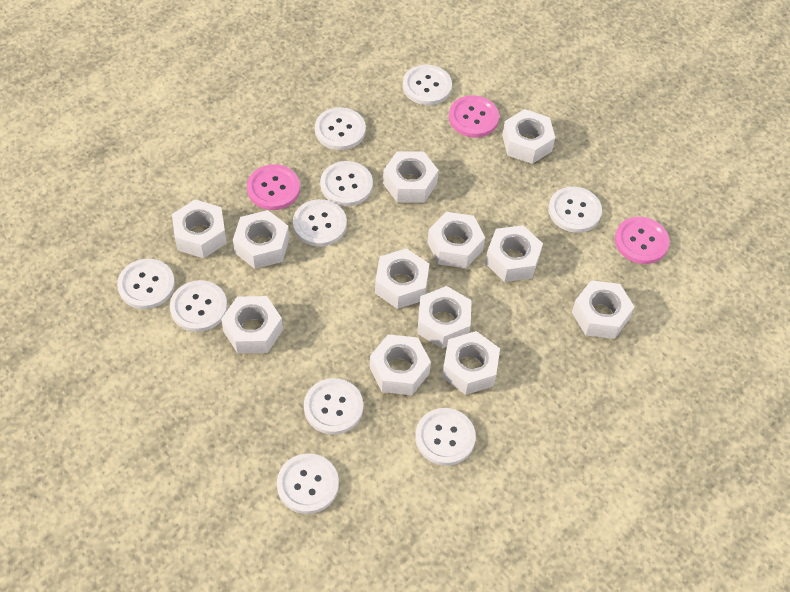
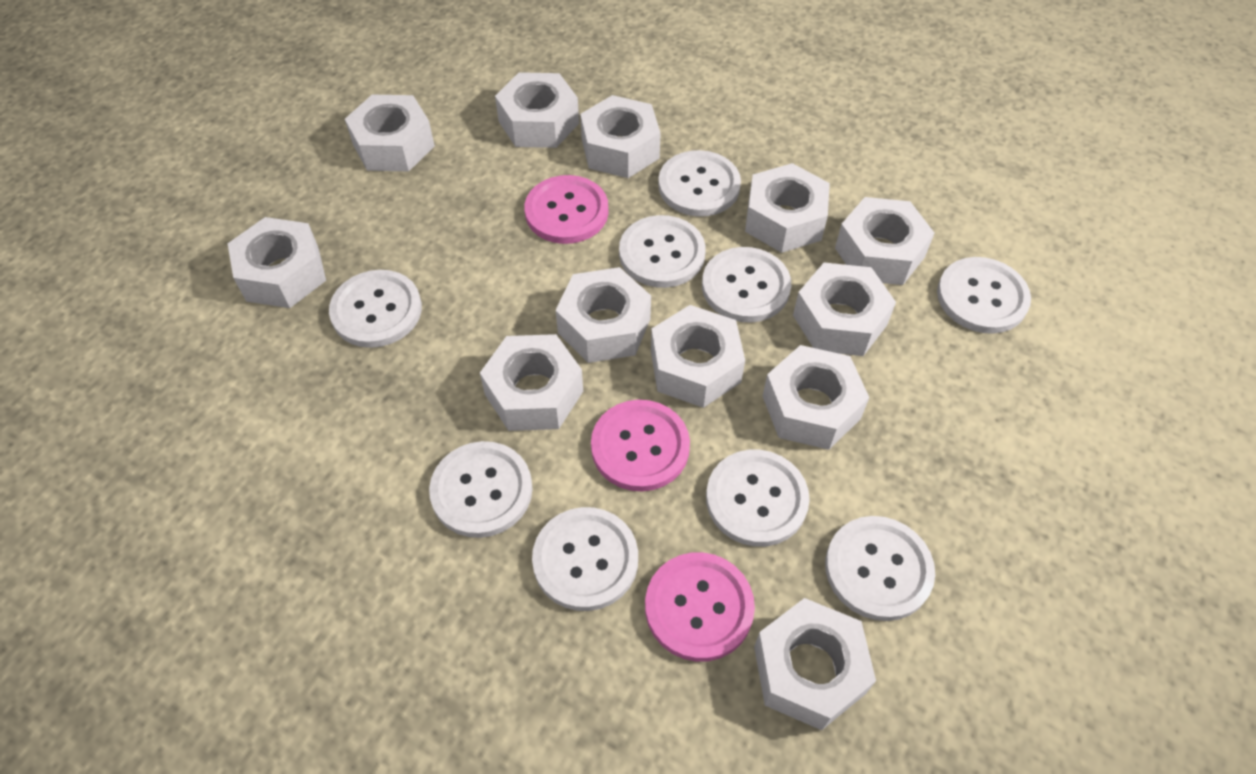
white button: [117,259,175,309] [170,280,227,332] [277,453,339,514] [293,199,347,247] [304,378,363,435] [315,107,366,150] [320,161,373,206] [403,65,452,105] [415,408,476,466] [548,187,602,233] = 10 -> [329,270,422,348] [429,441,533,538] [532,507,638,611] [619,215,706,288] [658,150,741,217] [702,247,791,323] [706,450,810,547] [825,516,935,621] [937,257,1031,334] = 9

